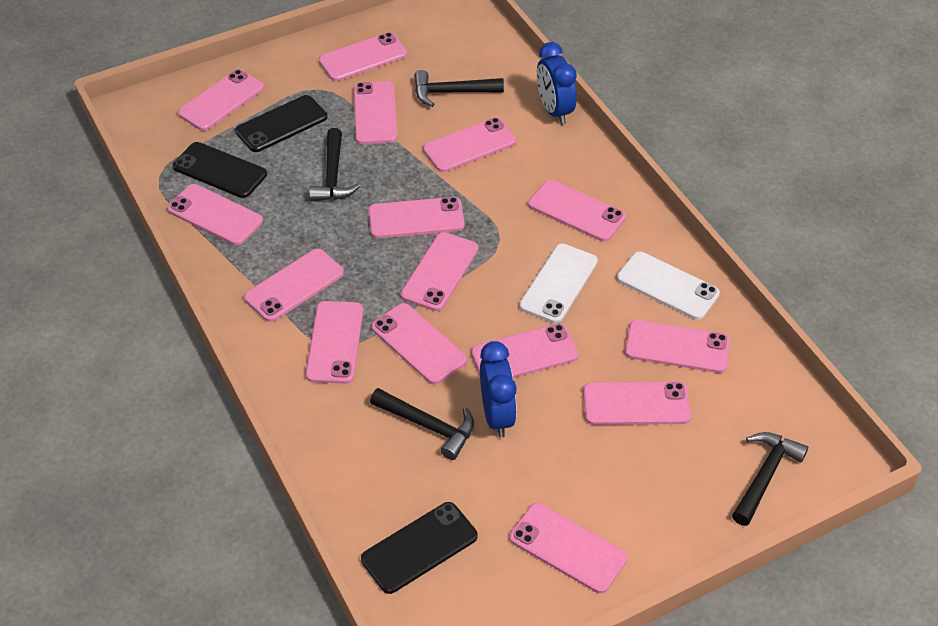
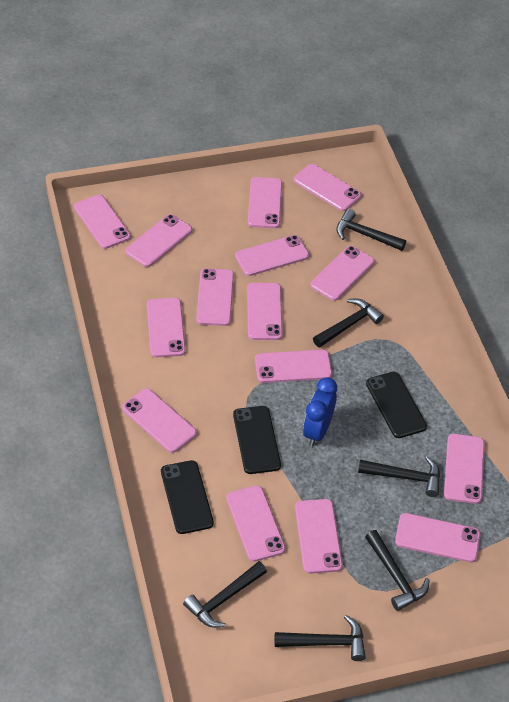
black hammer: [309,128,360,201] [370,388,474,460] [414,70,504,107] [732,432,808,526] = 4 -> [183,561,267,628] [274,615,366,661] [313,298,384,347] [336,209,406,251] [358,456,440,497] [365,530,430,611] = 6
blue clock: [480,341,517,438] [537,42,577,125] = 2 -> [303,377,337,446] = 1
white phone: [519,244,598,323] [617,251,720,320] = 2 -> none = 0

